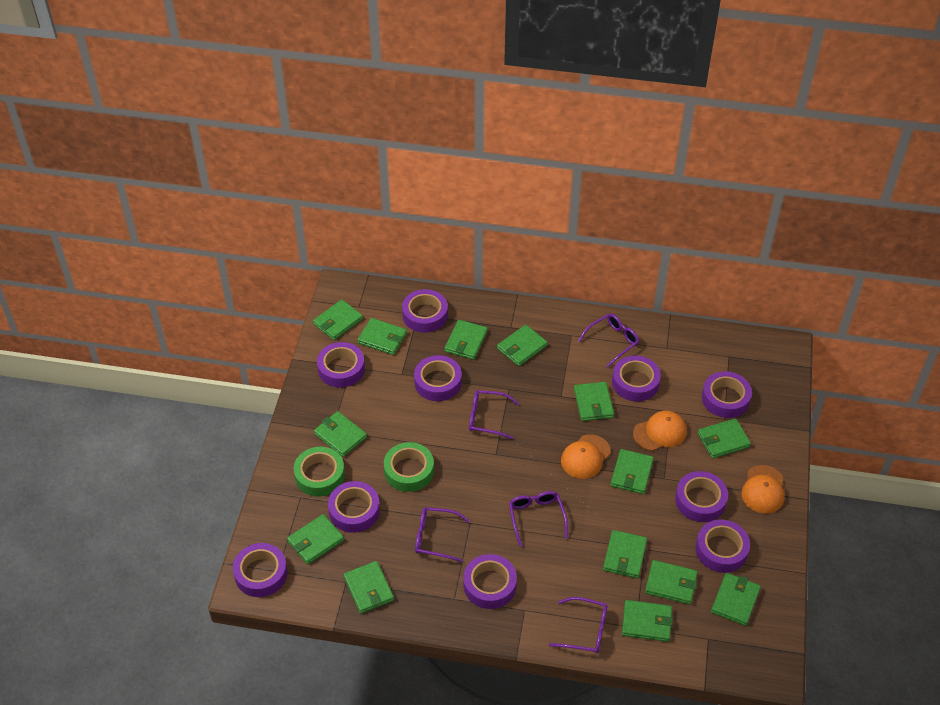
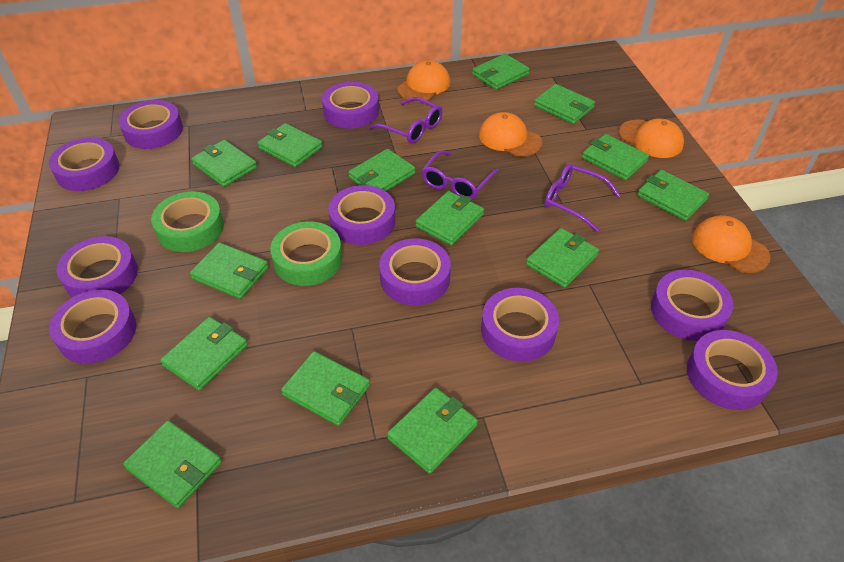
orange cap: [561,435,611,479] [633,411,687,451] [742,465,784,514] = 3 -> [397,60,450,102] [479,112,542,157] [619,119,684,158] [692,215,770,273] = 4
purple glasses: [415,507,470,562] [469,390,519,440] [509,491,568,546] [549,597,607,654] [578,314,639,367] = 5 -> [369,97,442,144] [422,150,499,199] [544,163,621,232] = 3

